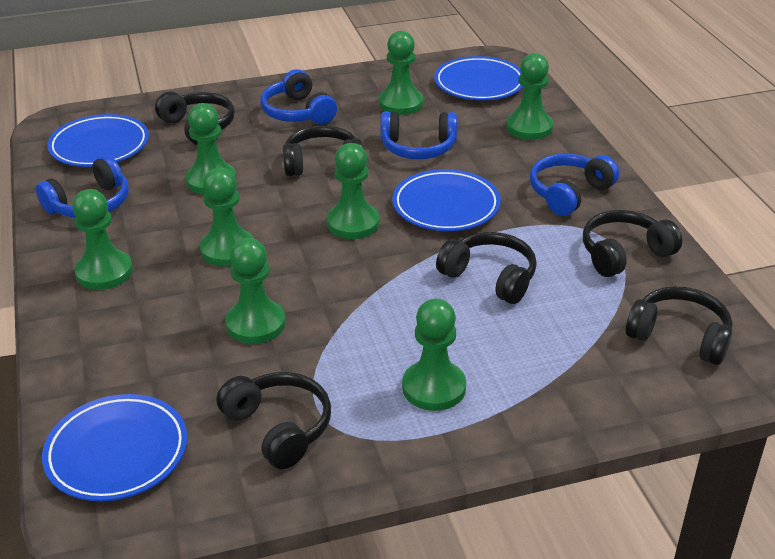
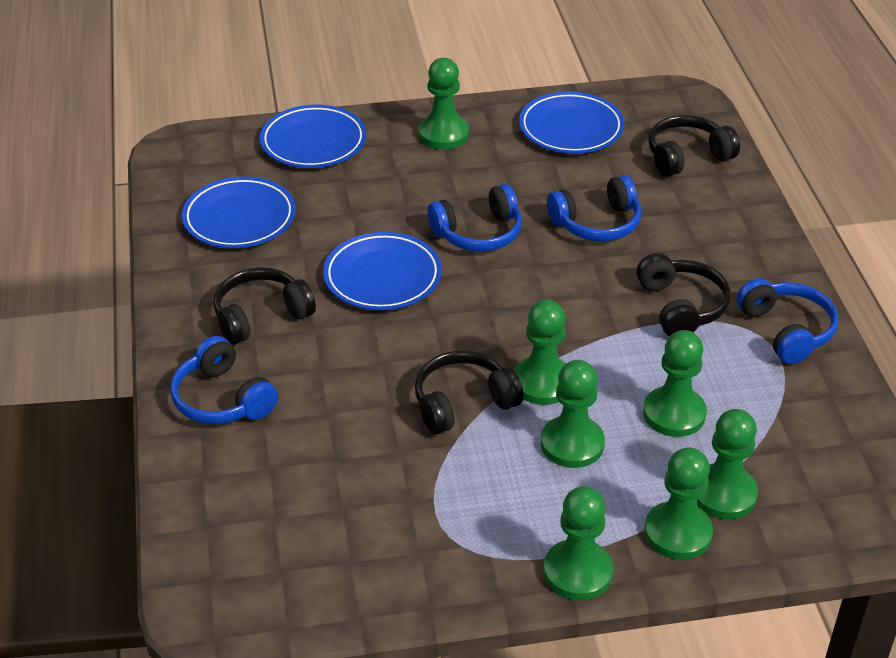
black headphones: [155,92,235,145] [216,372,331,469] [283,126,363,176] [436,232,537,304] [583,210,682,277] [626,286,732,365] = 6 -> [214,267,316,345] [415,351,524,435] [636,253,731,337] [648,115,740,177] = 4
green pawn: [72,189,133,290] [186,103,236,195] [200,168,254,266] [225,238,286,344] [327,143,379,239] [379,31,423,115] [402,299,466,411] [506,53,553,140] = 8 -> [419,58,469,149] [514,300,566,405] [541,360,605,468] [544,486,613,600] [643,330,707,437] [644,447,713,560] [697,409,758,519] = 7

